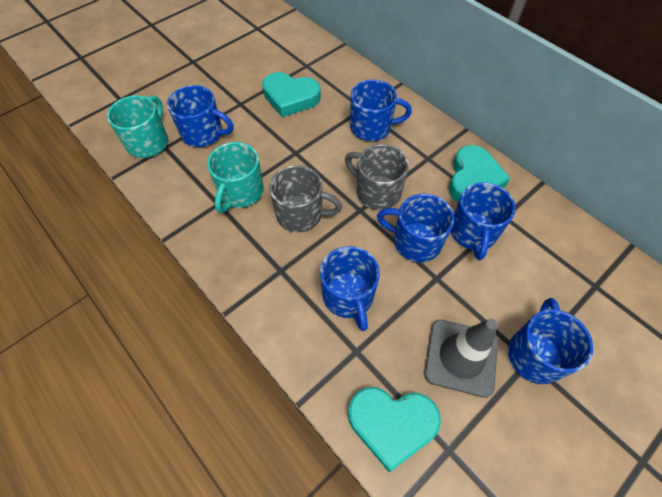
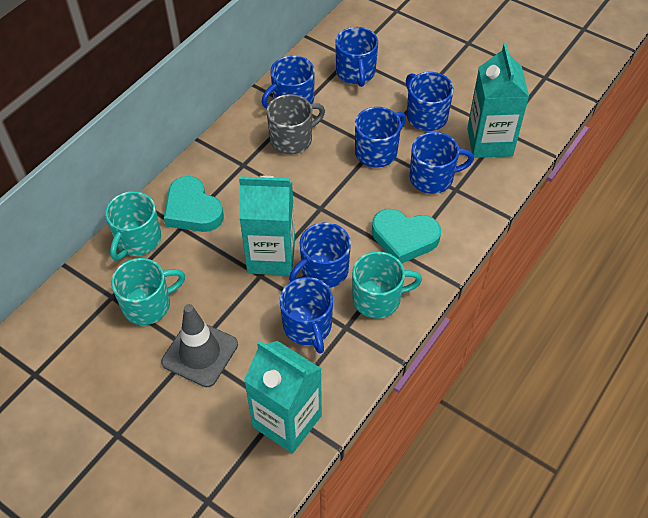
blue mug: [167,85,234,147] [320,246,380,331] [350,80,412,141] [377,194,455,262] [451,182,516,260] [508,298,593,384] = 6 -> [262,55,315,108] [280,277,333,354] [289,222,351,288] [335,27,378,87] [355,107,406,168] [406,72,454,131] [410,132,474,194] = 7
grey mug: [269,165,342,232] [345,144,409,210] = 2 -> [267,94,325,154] = 1
turquoise carton: none = 0 -> [239,176,295,275] [244,340,322,454] [467,43,529,158] = 3
turquoise heart: [262,72,321,117] [348,387,441,472] [449,145,510,203] = 3 -> [164,176,224,232] [372,209,441,263] = 2
turquoise mug: [107,95,168,158] [207,142,264,213] = 2 -> [105,191,161,261] [111,258,185,325] [352,251,422,319] = 3

